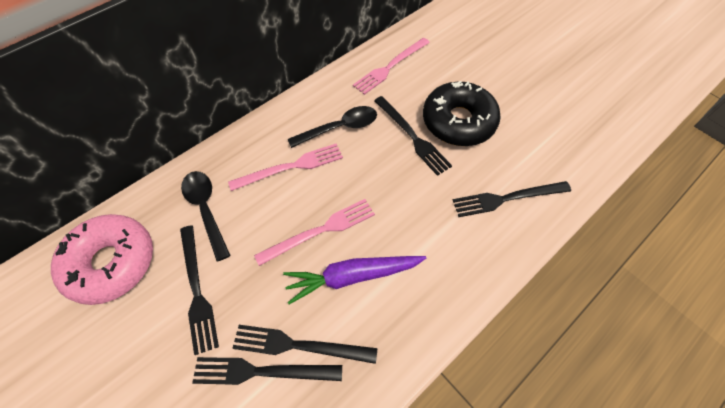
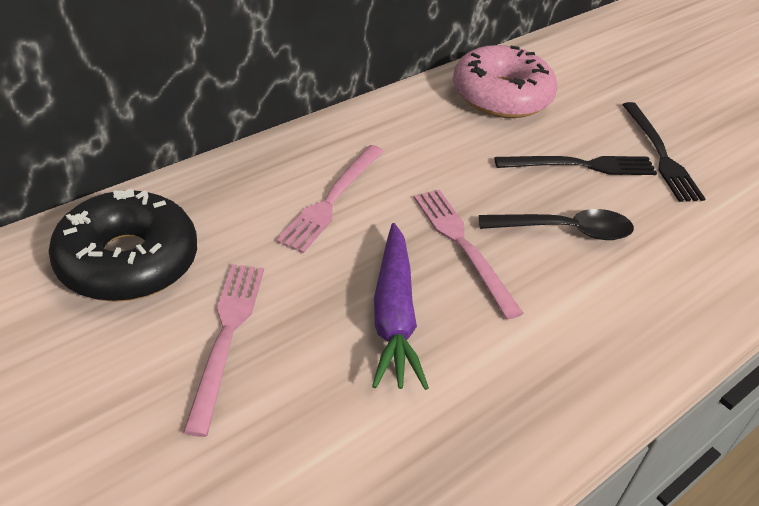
black fork: [180,225,219,355] [192,357,342,385] [232,325,377,364] [374,96,452,176] [453,181,571,217] = 5 -> [494,156,657,175] [622,102,705,202] = 2
black spoon: [181,171,231,262] [288,106,377,148] = 2 -> [479,209,634,240] = 1

